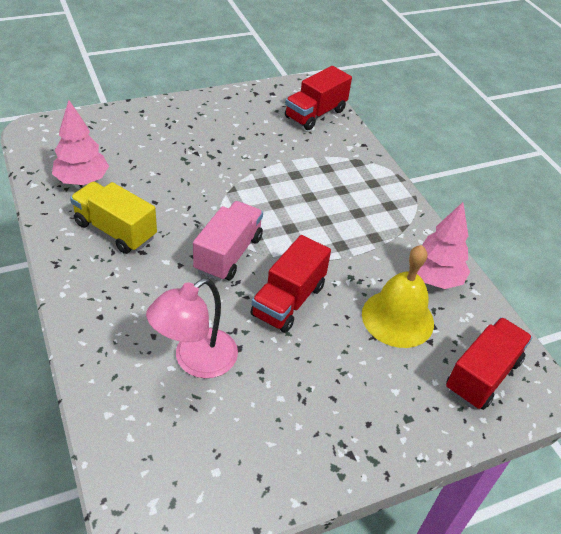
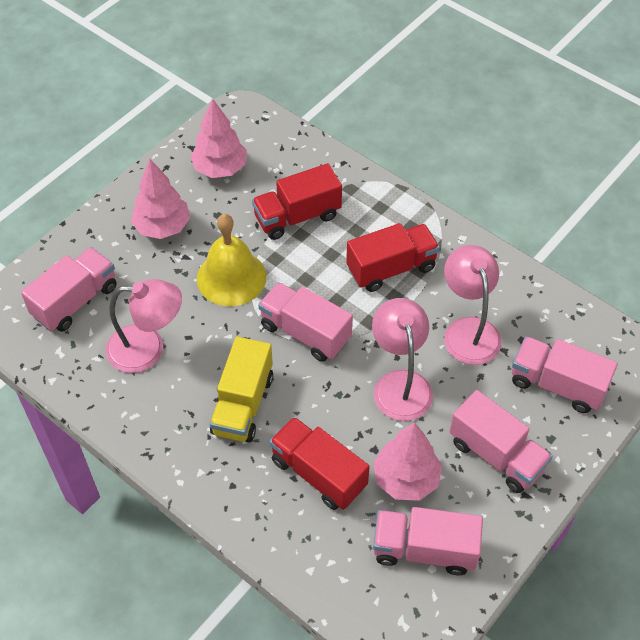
pink lamp: [146,278,238,378] = 1 -> [106,279,182,373] [372,298,433,421] [444,245,502,365] = 3
pink tree: [52,100,109,185] [417,202,470,289] = 2 -> [131,159,190,239] [190,98,247,178] [373,423,442,501] = 3
pink truck: [193,201,263,281] = 1 -> [21,247,117,332] [258,282,353,362] [373,507,483,576] [450,390,553,493] [512,336,618,413] = 5

